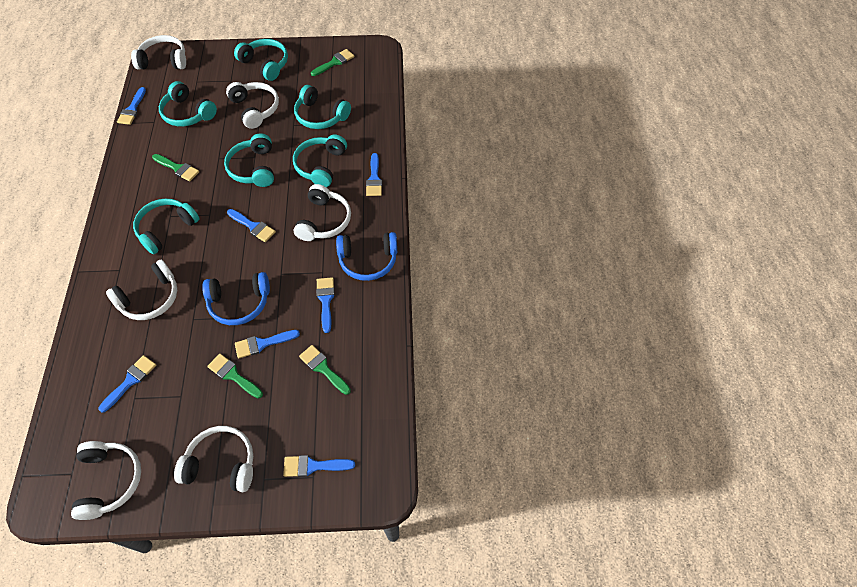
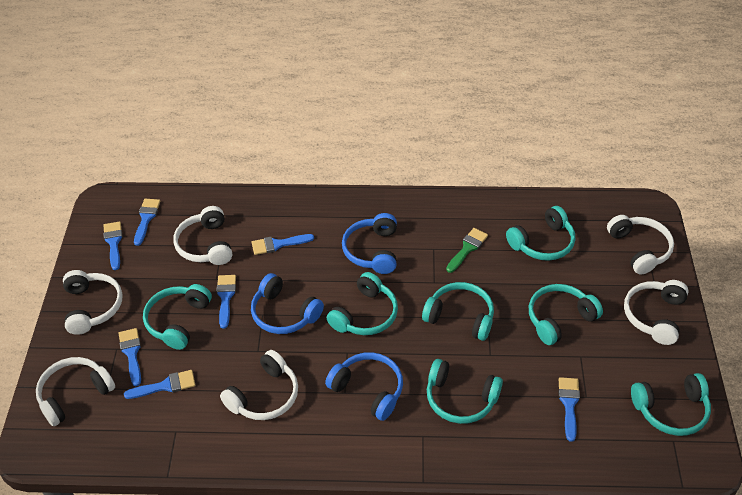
blue headphones: [202,272,270,325] [336,232,397,281] = 2 -> [251,273,324,334] [325,352,403,421] [342,213,397,274] = 3
green brush: [152,154,199,181] [207,354,263,398] [299,345,351,395] [311,49,354,76] = 4 -> [446,228,488,273] = 1
turquoise headphones: [133,199,199,254] [159,81,217,126] [224,133,274,187] [234,39,288,81] [293,134,347,187] [294,85,351,129] = 6 -> [143,284,212,350] [327,272,398,335] [422,282,494,341] [427,359,503,424] [506,206,575,261] [529,284,603,345] [631,373,711,436] = 7

